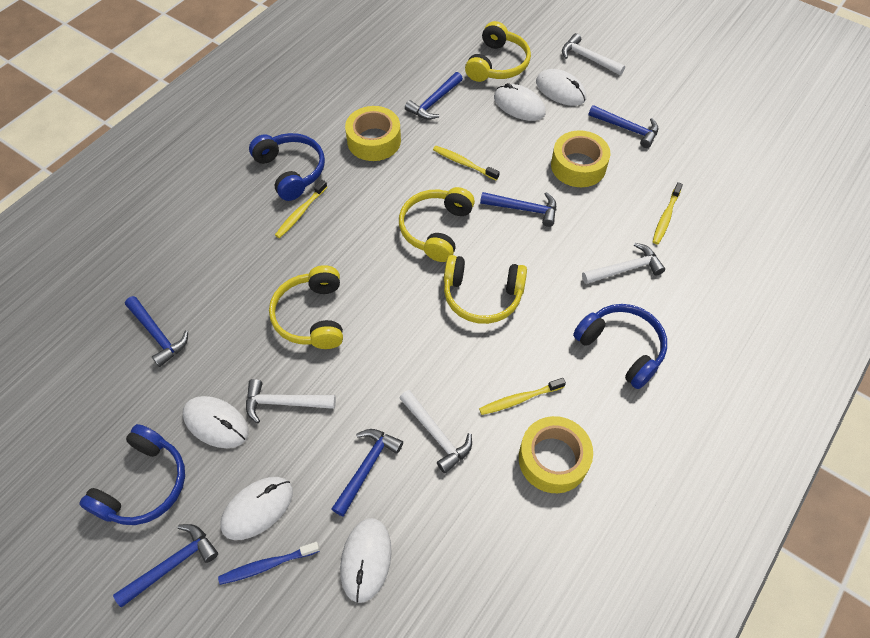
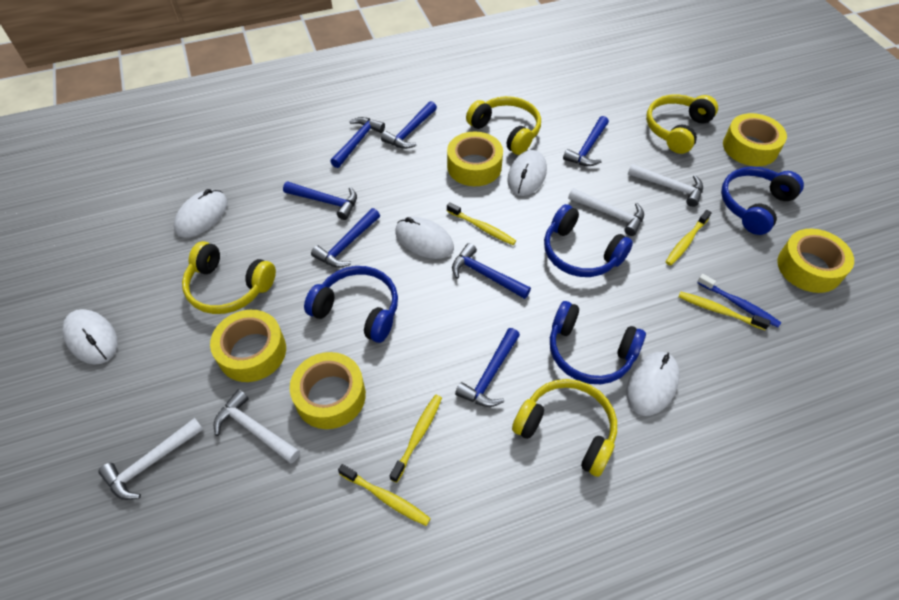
blue hammer: [113,524,218,607] [125,296,188,367] [332,429,403,517] [405,72,463,120] [480,192,556,227] [589,105,658,148] = 6 -> [283,181,357,220] [311,208,380,268] [330,117,385,168] [381,101,437,149] [452,243,531,299] [455,328,520,407] [563,116,609,166] = 7
blue headphones: [79,424,185,525] [249,133,325,201] [573,304,667,389] = 3 -> [304,266,398,343] [544,204,633,277] [550,301,646,384] [721,167,804,235] = 4
yellow tape: [345,106,401,161] [519,416,593,493] [551,130,610,187] = 3 -> [210,310,286,382] [290,352,366,429] [447,132,503,186] [723,113,787,166] [777,229,854,293] = 5
yellow toothbrush: [275,180,327,238] [433,146,500,180] [479,378,566,415] [652,182,683,244] = 4 -> [338,464,431,526] [390,395,442,483] [447,202,516,245] [666,210,712,266] [678,291,770,330] = 5

